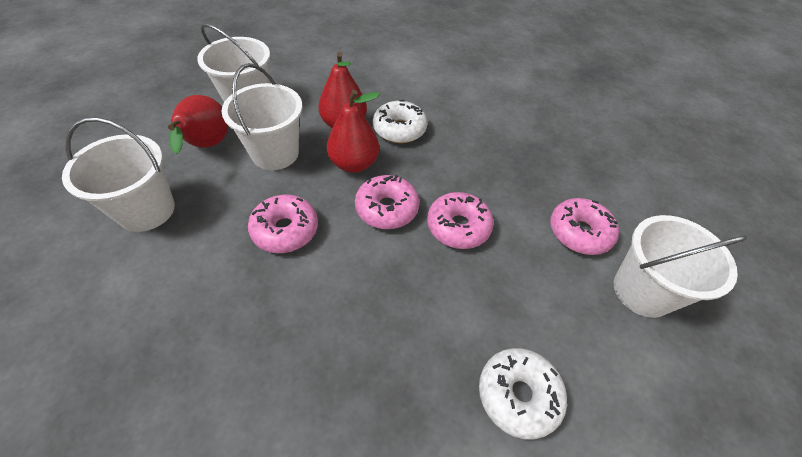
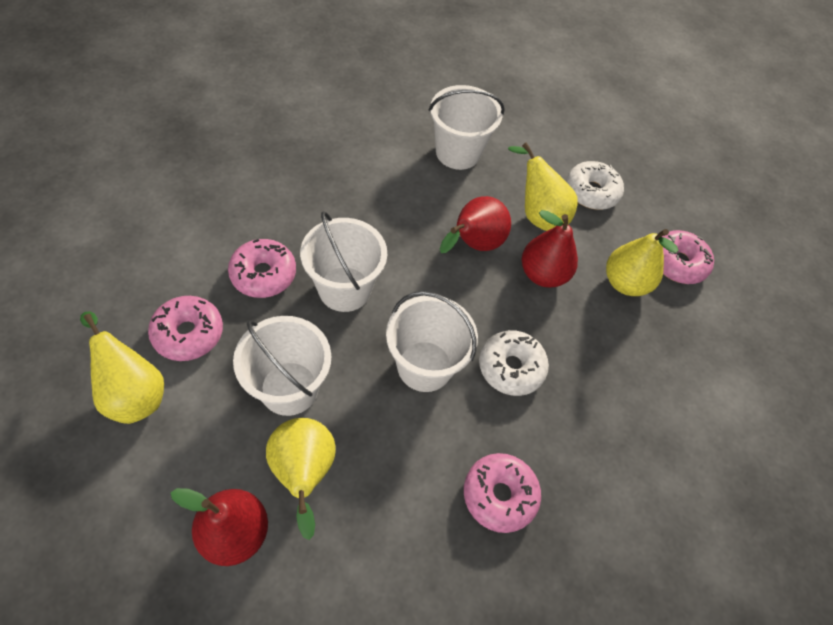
yellow pear: none = 0 -> [80,311,164,424] [266,418,335,540] [508,142,578,231] [606,229,679,296] = 4

